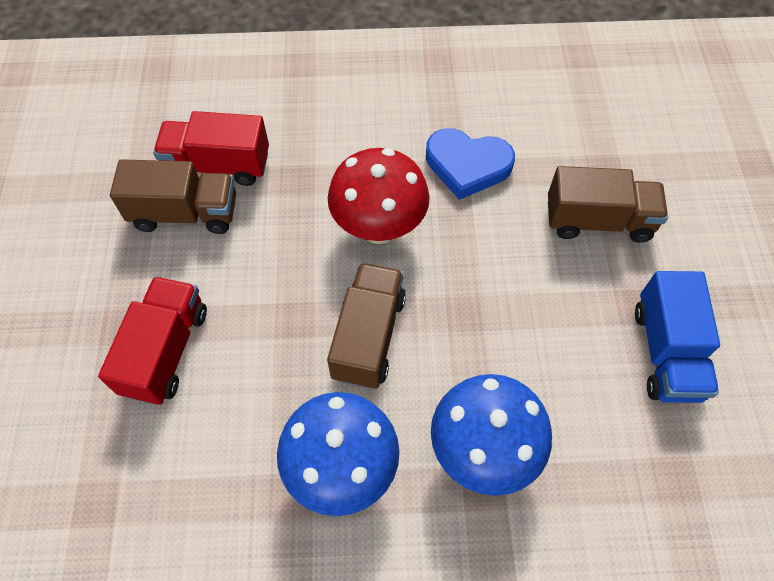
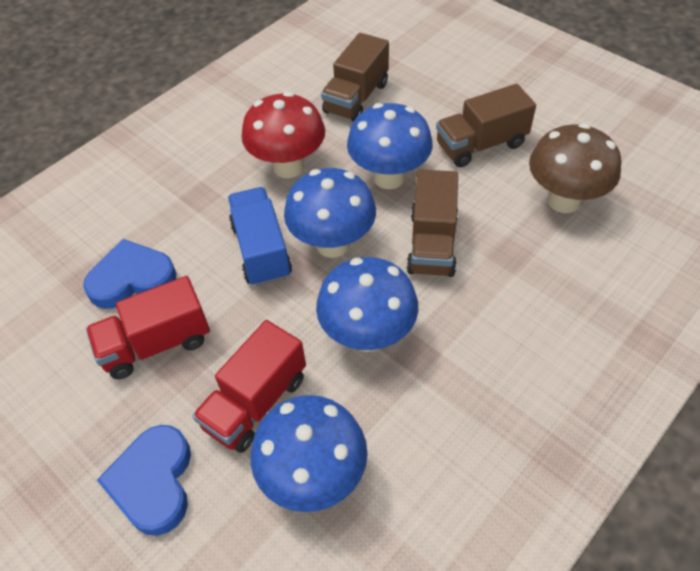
blue heart: [426,128,515,200] = 1 -> [83,239,176,309] [97,425,191,536] = 2
blue mushroom: [277,392,400,516] [431,374,552,496] = 2 -> [251,395,368,512] [284,168,376,258] [316,257,418,352] [347,103,433,189] = 4
brown mushroom: none = 0 -> [529,123,621,213] = 1

